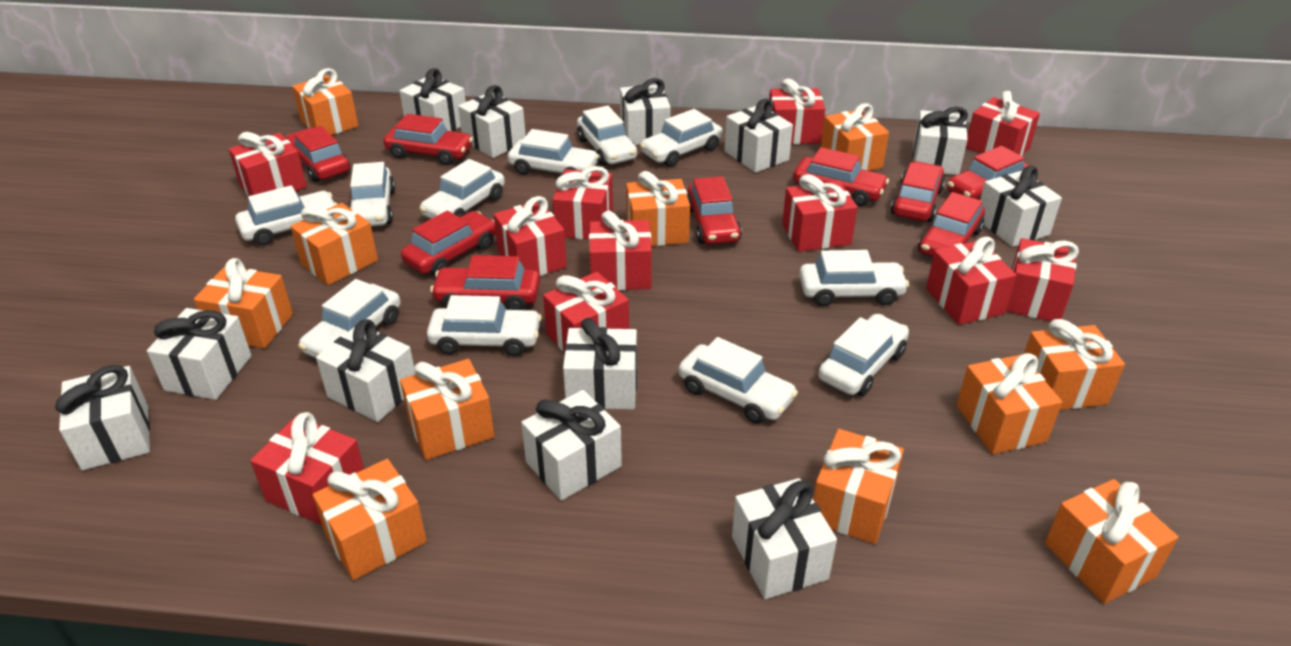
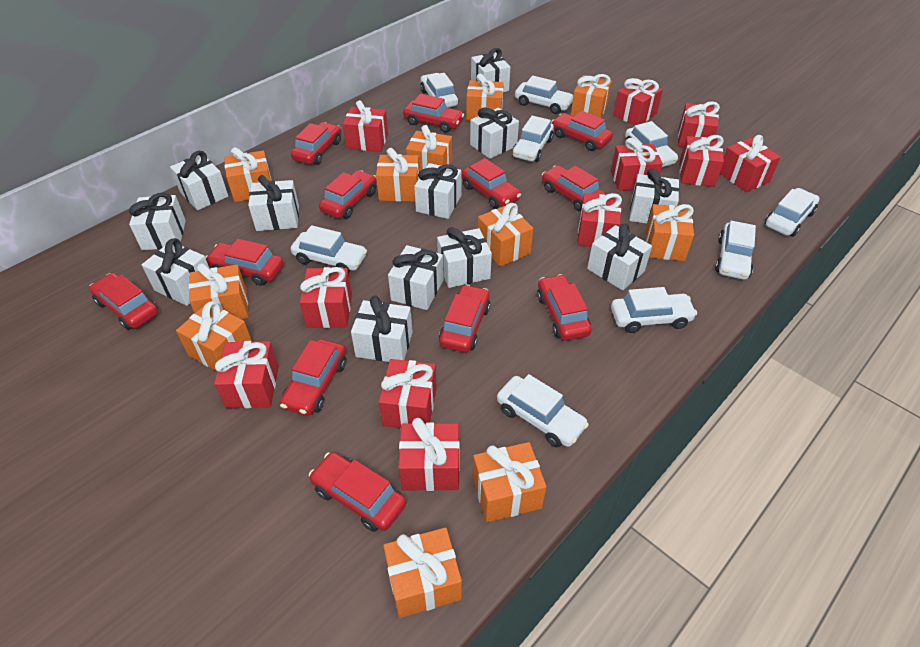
red car: [286,126,350,182] [383,114,473,165] [401,211,496,276] [430,255,540,310] [687,176,742,245] [793,147,889,206] [891,161,945,222] [918,192,985,257] [947,146,1029,200] = 9 -> [89,273,158,330] [205,239,284,286] [280,339,346,416] [291,122,341,165] [309,452,406,532] [319,170,377,219] [403,94,464,133] [439,284,490,352] [461,158,521,209] [537,274,592,341] [542,165,606,212] [551,111,613,151] = 12
white car: [235,185,337,246] [298,279,401,358] [350,162,395,227] [419,159,505,219] [427,295,542,356] [508,129,599,175] [577,105,637,166] [640,109,723,167] [679,337,798,424] [799,250,909,306] [818,314,909,396] = 11 -> [291,225,367,273] [420,73,458,108] [497,374,589,447] [512,116,554,162] [515,76,573,114] [611,287,697,333] [625,121,678,167] [715,221,756,280] [765,188,820,237] = 9

